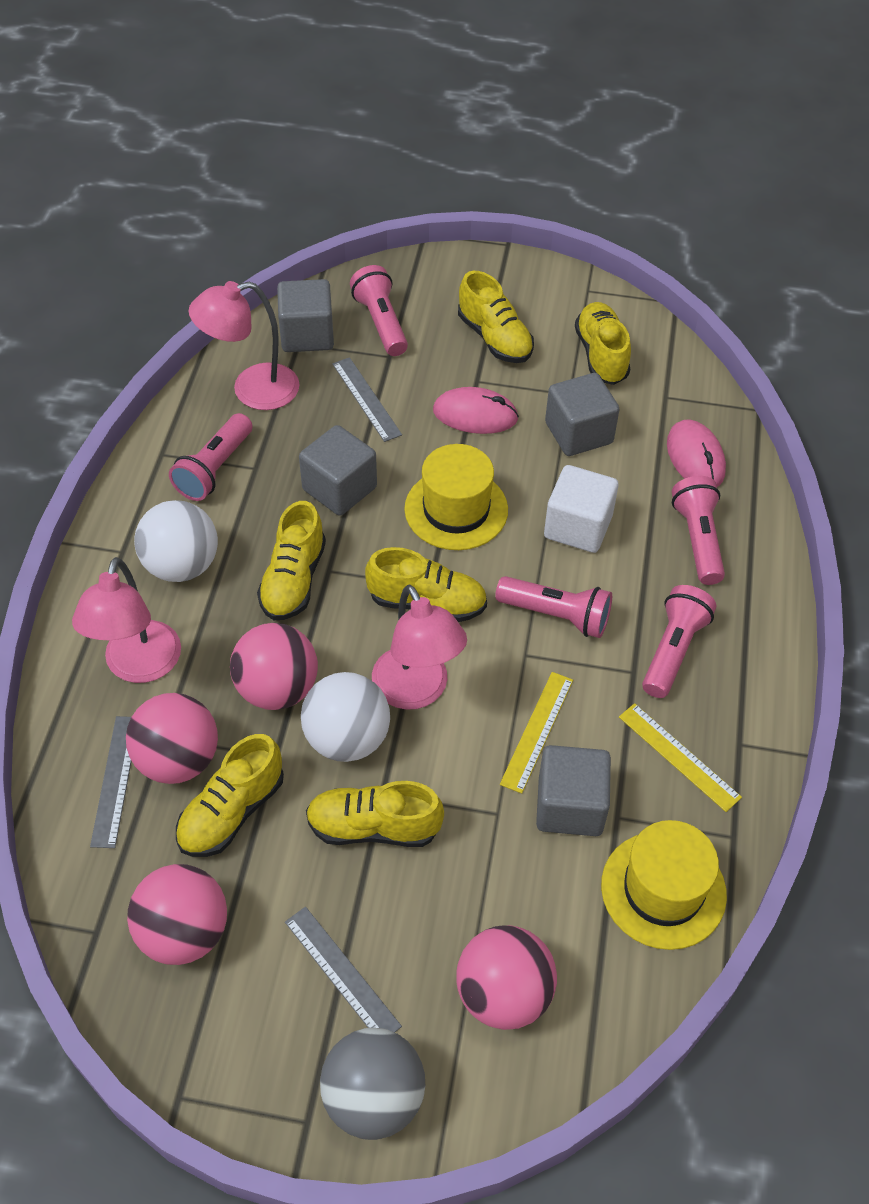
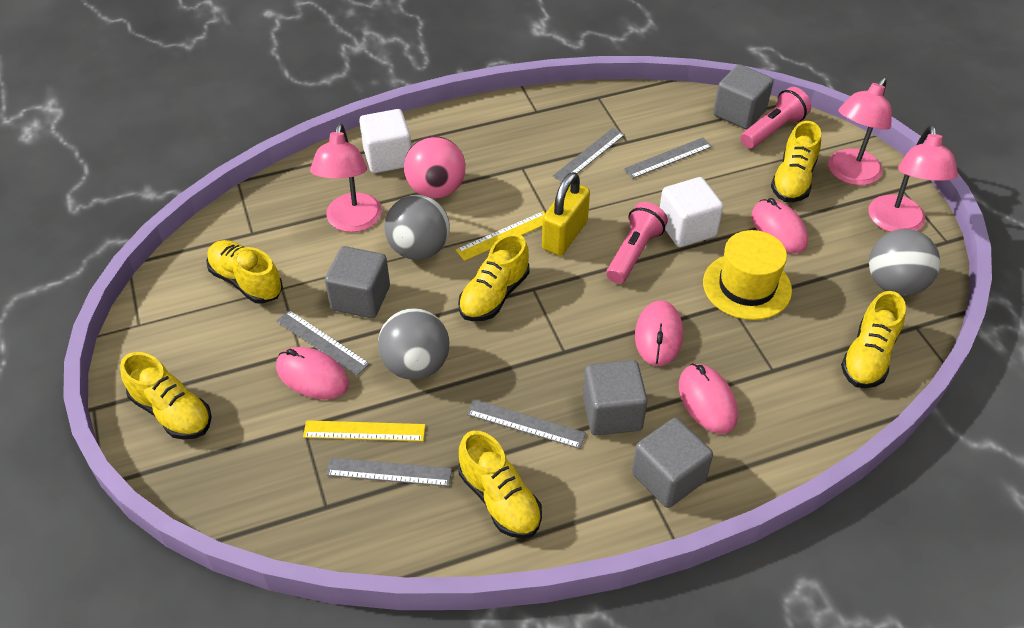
grey ball: [320,1028,425,1140] = 1 -> [378,308,449,380] [384,195,450,260] [869,229,940,296] = 3
grey ruler: [90,716,132,848] [285,907,402,1032] [332,357,402,442] = 3 -> [276,310,370,376] [326,458,452,487] [467,399,586,449] [553,128,625,182] [624,137,712,179] = 5
pink ball: [126,693,218,784] [127,864,227,965] [230,623,318,710] [456,925,557,1030] = 4 -> [404,136,466,198] = 1
pink flashlight: [169,413,252,501] [350,265,408,356] [495,576,612,638] [642,585,716,698] [672,476,725,585] = 5 -> [606,202,668,284] [740,87,811,149] = 2
pink mouse: [433,387,519,434] [667,420,726,487] = 2 -> [276,347,349,399] [635,300,683,366] [679,364,738,434] [752,198,808,253] = 4
white ball: [134,500,218,582] [301,672,390,762] = 2 -> none = 0
white cube: [544,465,619,553] = 1 -> [359,109,411,173] [660,177,723,247] = 2
yellow hat: [404,444,508,550] [601,820,727,950] = 2 -> [703,230,792,320] = 1
yellow padlock: none = 0 -> [542,172,590,256] = 1

